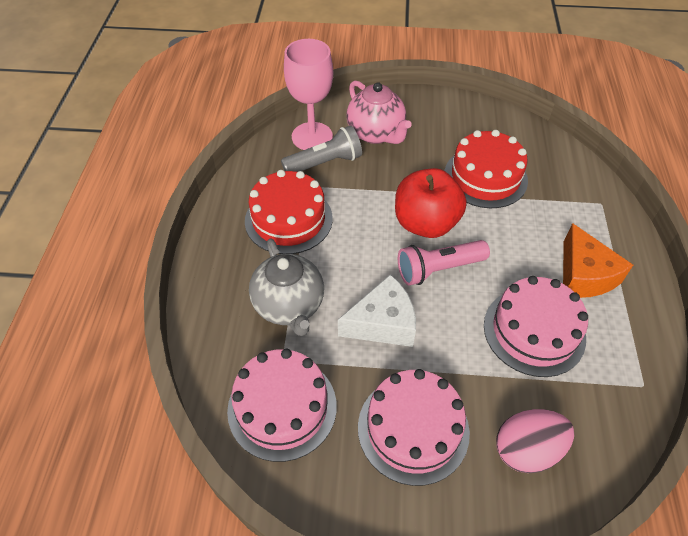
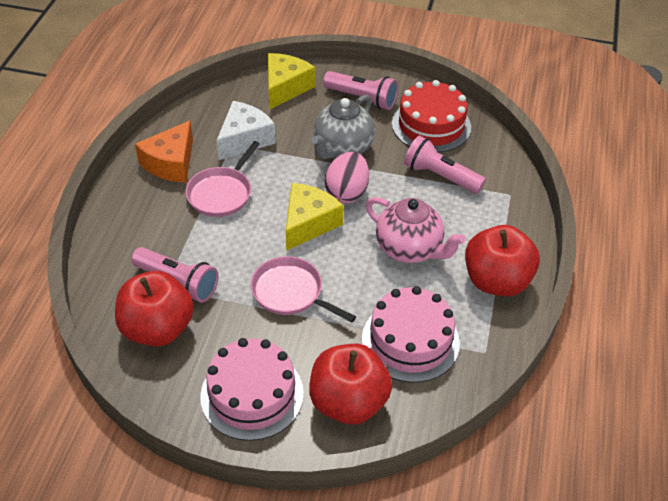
grey flashlight: [281,125,362,172] = 1 -> none = 0
pink cake: [227,349,337,462] [358,369,470,486] [484,276,588,377] = 3 -> [200,338,304,441] [362,286,460,383] = 2
pink flashlight: [398,240,490,286] = 1 -> [131,247,219,302] [323,71,398,110] [404,135,486,194] = 3
pink goblet: [284,39,333,150] = 1 -> none = 0
pink pan: none = 0 -> [186,141,260,217] [251,256,356,322] = 2
red apple: [395,168,467,238] = 1 -> [115,271,194,346] [309,344,392,425] [465,225,540,296] = 3
red cake: [245,170,333,254] [444,130,528,208] = 2 -> [392,80,471,153] = 1
yellow cheese: none = 0 -> [268,53,315,109] [286,183,344,251] = 2

